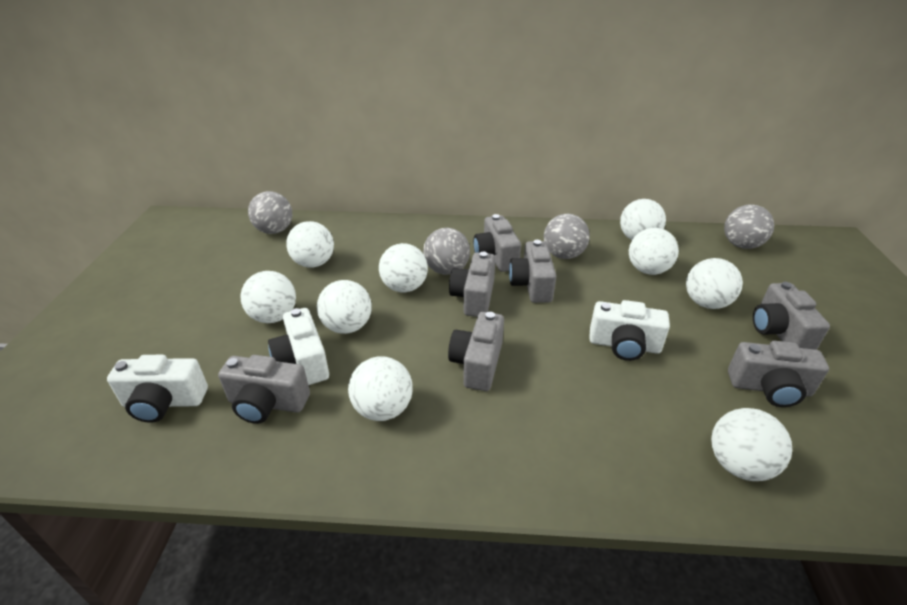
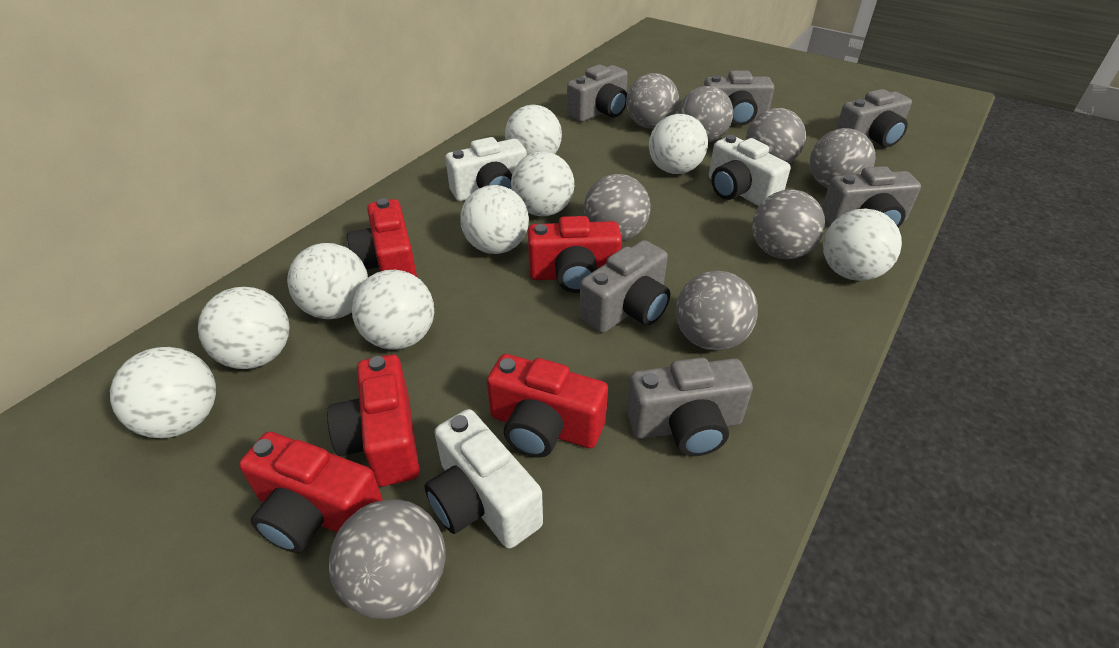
grey ball: [248,191,292,234] [423,228,470,275] [544,214,590,259] [724,204,774,249] = 4 -> [329,499,445,619] [584,174,651,241] [626,73,679,129] [676,271,758,351] [678,86,733,142] [746,108,806,163] [752,190,825,259] [810,128,876,188] = 8
grey camera: [218,355,310,424] [448,312,504,391] [449,252,495,317] [473,214,521,272] [509,240,556,303] [728,341,829,407] [753,282,830,350] = 7 -> [567,65,628,122] [579,240,670,333] [626,357,753,456] [704,71,774,126] [822,166,921,228] [835,89,912,147] = 6
red camera: none = 0 -> [239,432,383,553] [327,354,420,487] [347,198,417,277] [487,354,608,458] [528,216,622,293] = 5

